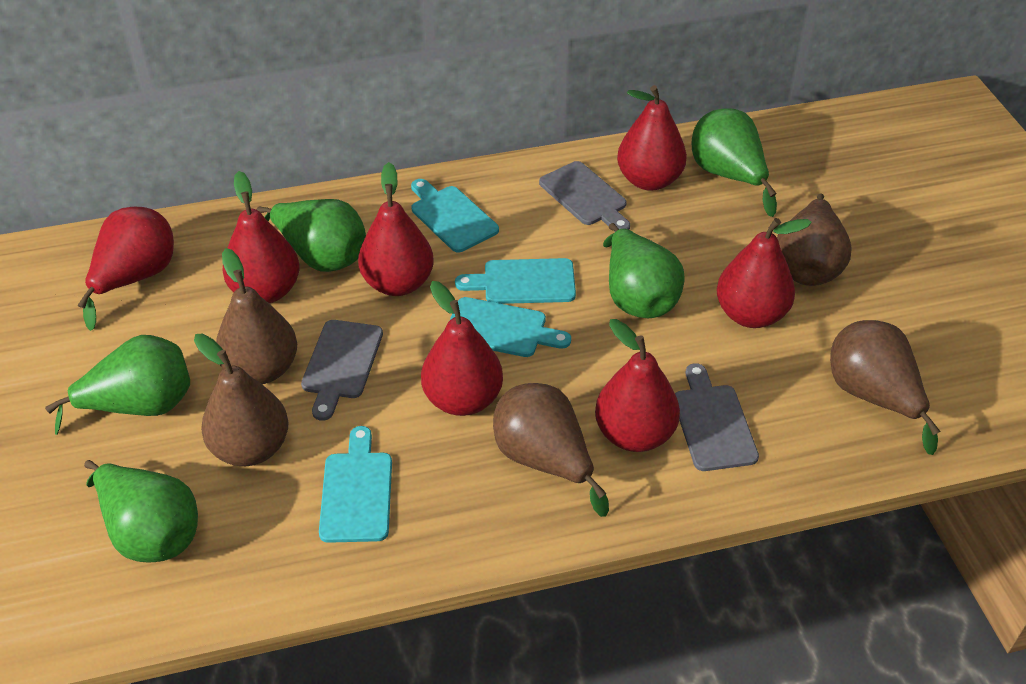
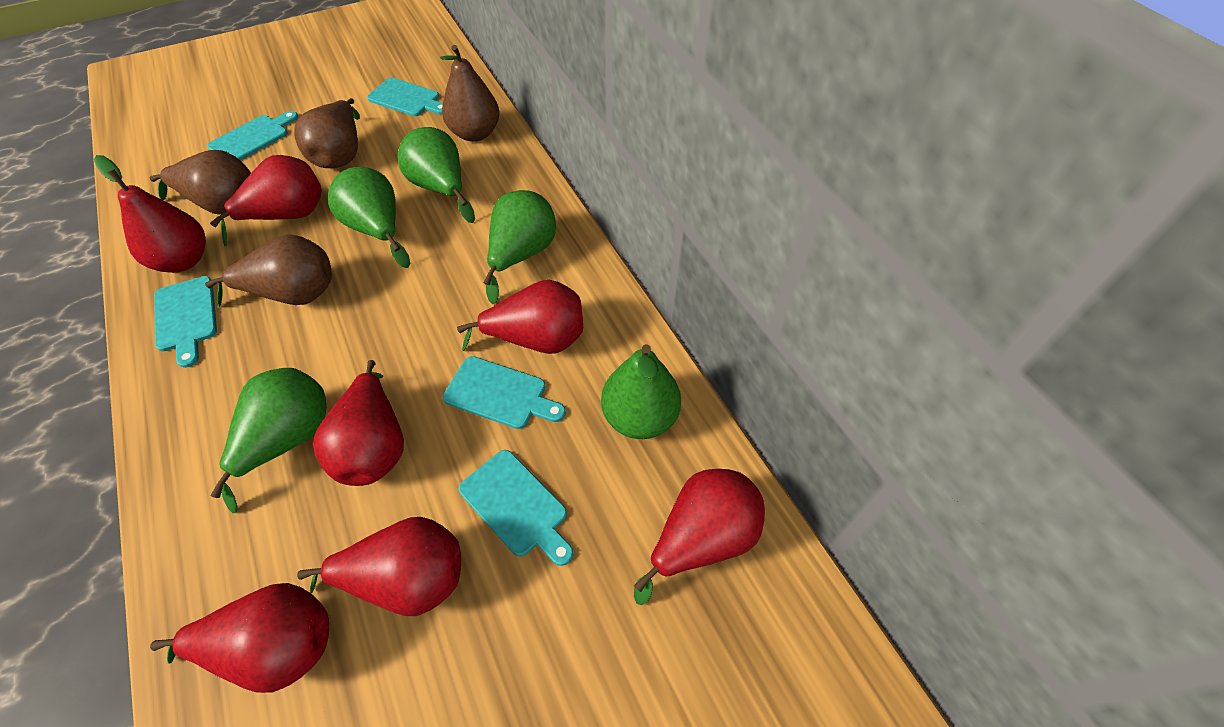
brown pear: [194,334,288,466] [216,248,297,384] [493,383,609,517] [777,193,852,286] [830,320,941,455] = 5 -> [150,150,251,215] [205,234,332,307] [294,98,360,168] [440,45,499,142] = 4
grey cutting board: [301,320,383,421] [539,161,630,229] [675,363,759,471] = 3 -> none = 0
turquoise cutting board: [319,426,392,543] [411,179,499,253] [449,297,571,357] [455,258,576,304] = 4 -> [154,276,217,368] [207,111,298,161] [367,78,443,116] [443,356,566,429] [459,450,573,566] = 5

